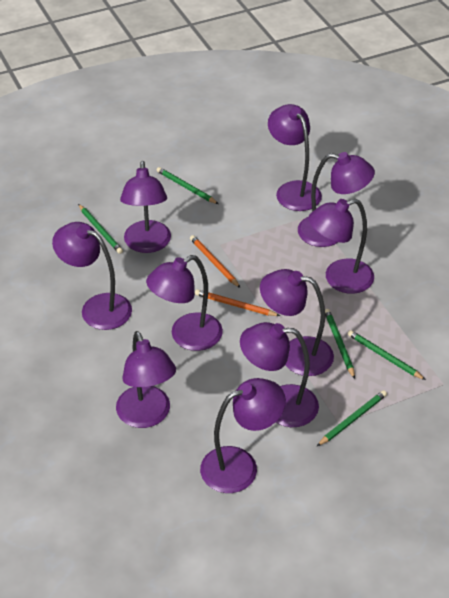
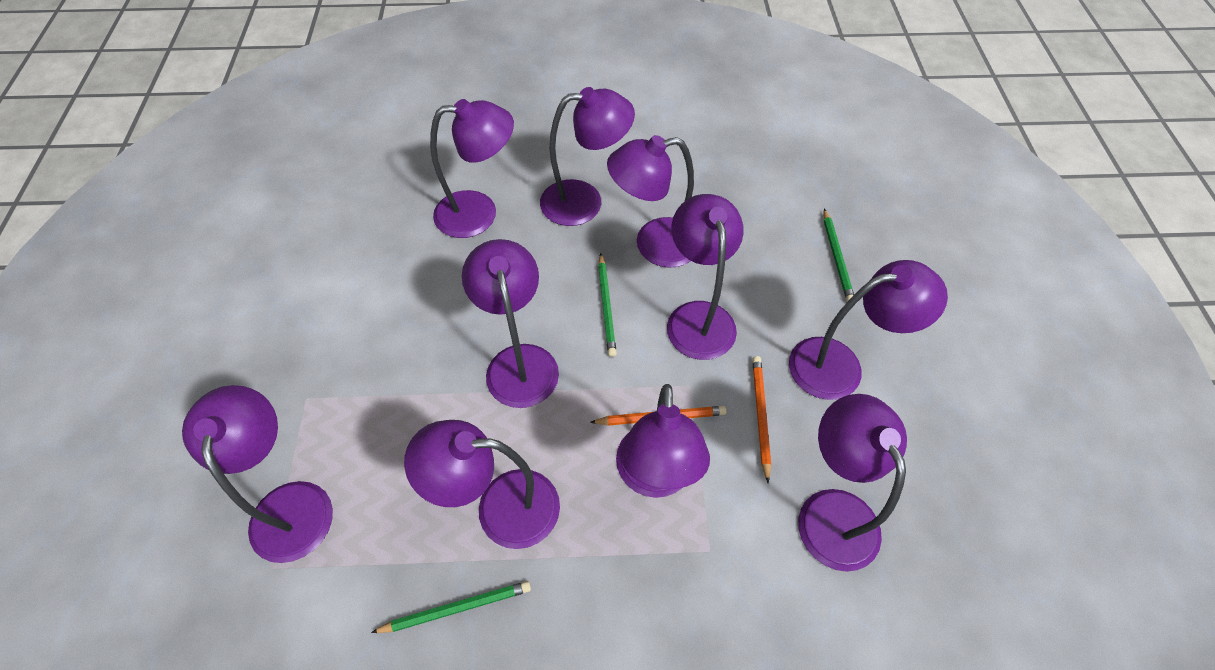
green pencil: [78,204,123,254] [157,167,219,204] [317,390,387,446] [325,309,355,379] [347,330,426,380] = 5 -> [371,581,531,633] [598,253,617,357] [824,209,854,302] = 3

